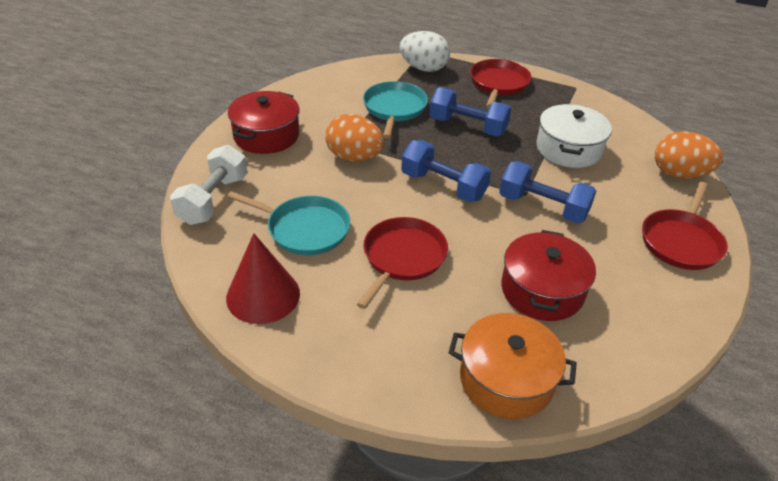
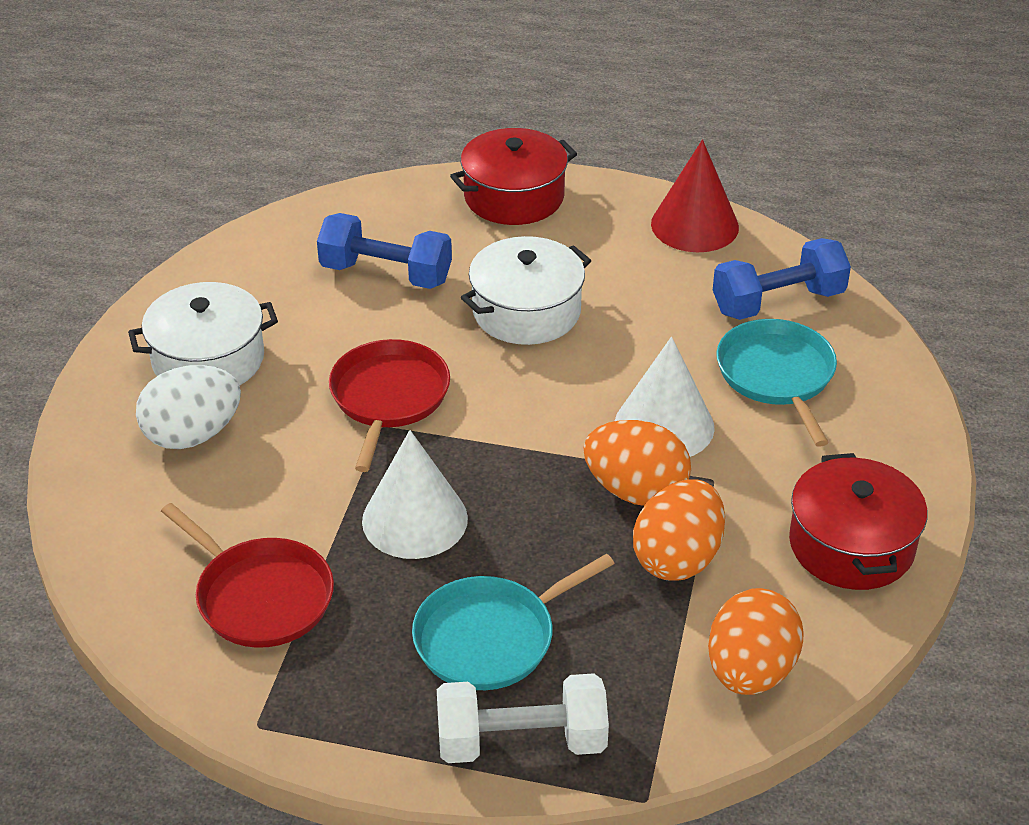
blue dumbbell: [401,140,491,202] [429,87,511,137] [499,161,596,224] = 3 -> [317,213,452,289] [713,238,851,320] = 2
orange egg: [325,114,384,162] [655,131,723,179] = 2 -> [583,420,691,506] [633,479,725,581] [708,588,804,695] = 3
orange pot: [448,313,577,419] = 1 -> none = 0
red pan: [357,217,448,309] [470,59,532,108] [642,182,728,270] = 3 -> [161,503,334,648] [329,339,450,472] = 2
white cone: none = 0 -> [362,430,468,559] [615,337,715,457] = 2
white pot: [537,104,612,168] = 1 -> [128,282,278,386] [461,236,591,345] = 2

